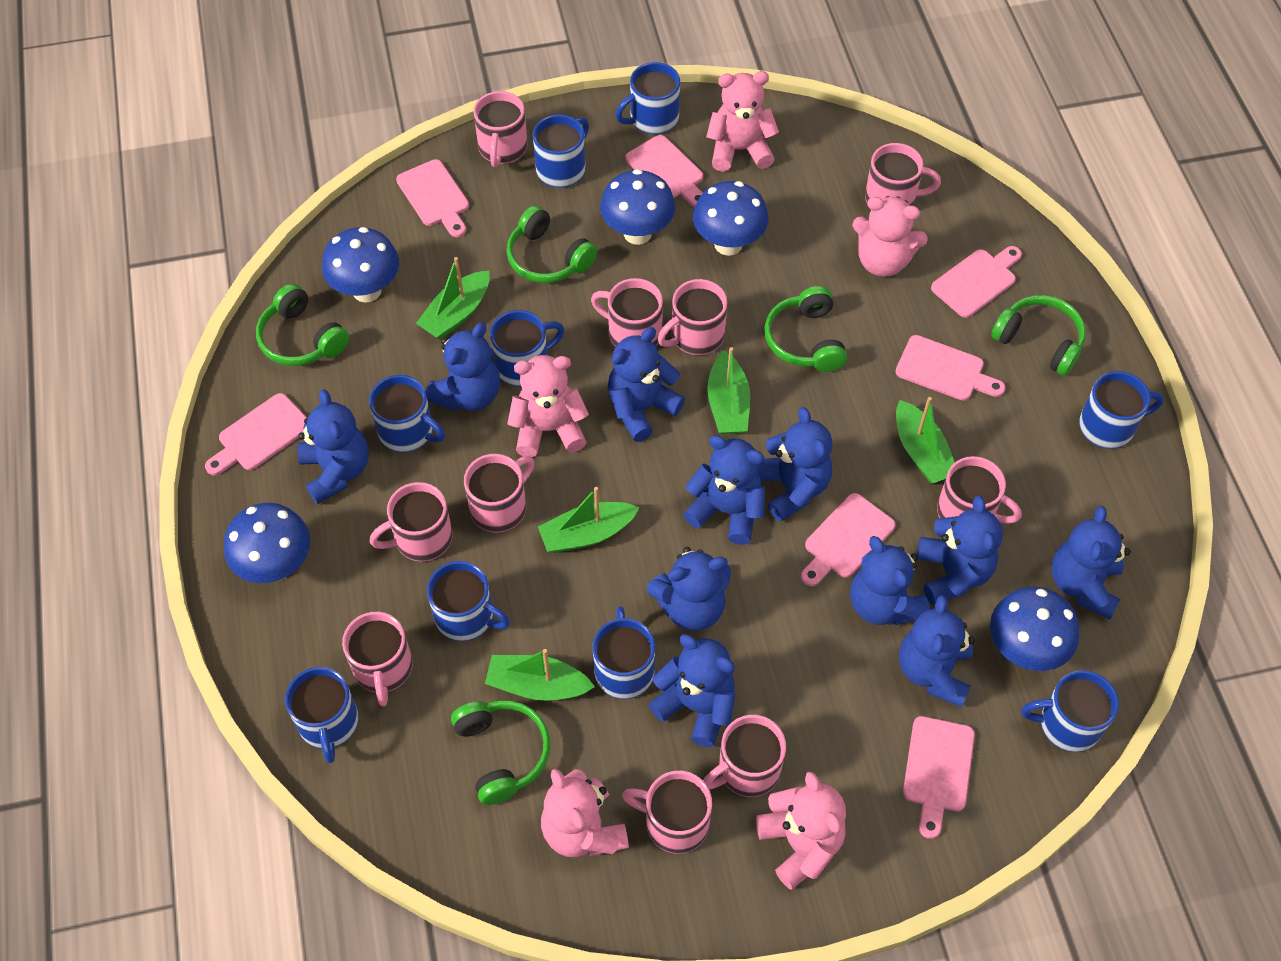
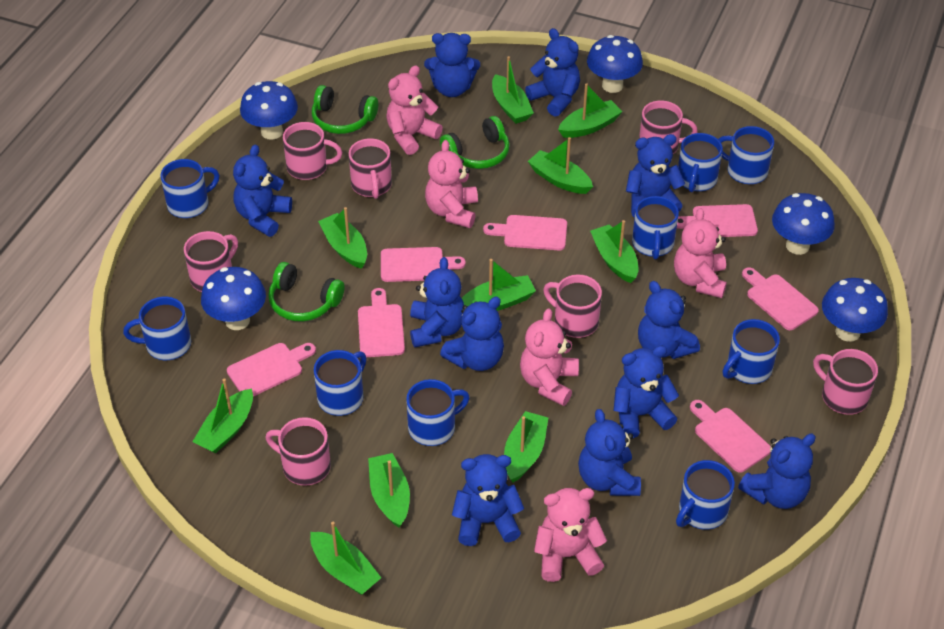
green boat: [416,257,490,339] [485,649,595,701] [538,487,639,553] [707,347,750,434] [896,397,955,483] = 5 -> [192,378,253,454] [310,522,381,595] [318,207,367,269] [368,453,410,528] [461,259,536,311] [492,56,534,124] [504,411,548,483] [528,137,593,194] [558,83,623,138] [590,220,638,283] = 10
green headphones: [256,284,349,366] [451,700,551,805] [506,205,597,283] [764,286,847,372] [991,295,1086,376] = 5 -> [268,262,345,321] [312,85,378,134] [440,116,510,169] = 3
pink mug: [342,612,413,706] [369,482,453,561] [464,454,534,533] [474,91,528,167] [591,278,663,347] [622,771,712,854] [658,279,727,355] [703,715,786,797] [865,143,941,206] [937,456,1022,524] = 10 -> [184,231,238,292] [265,417,331,486] [283,122,342,180] [349,138,392,199] [543,275,602,338] [639,100,698,154] [813,349,878,415] = 7

